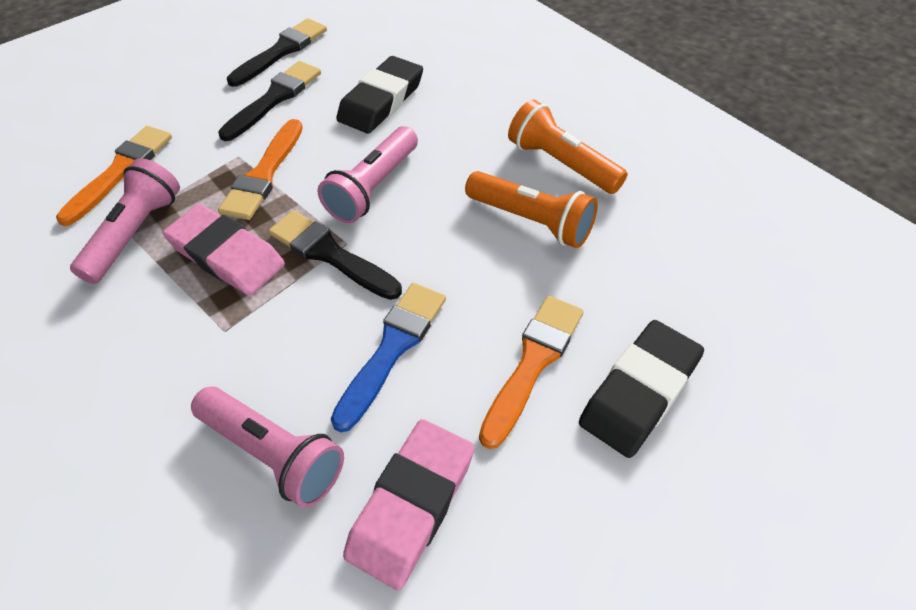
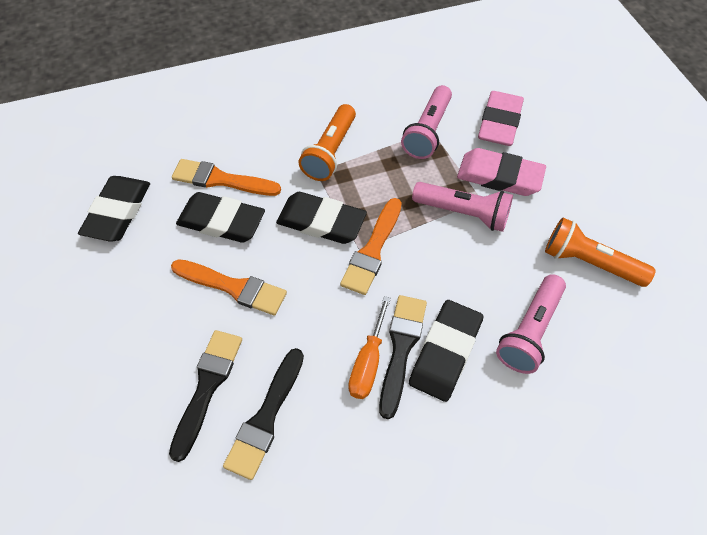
black eraser: [336,56,423,133] [579,320,704,458] = 2 -> [78,176,150,242] [176,192,265,243] [276,192,367,244] [409,300,483,402] = 4
blue brush: [331,283,446,432] = 1 -> none = 0
orange screwdriver: none = 0 -> [348,296,391,399] = 1

